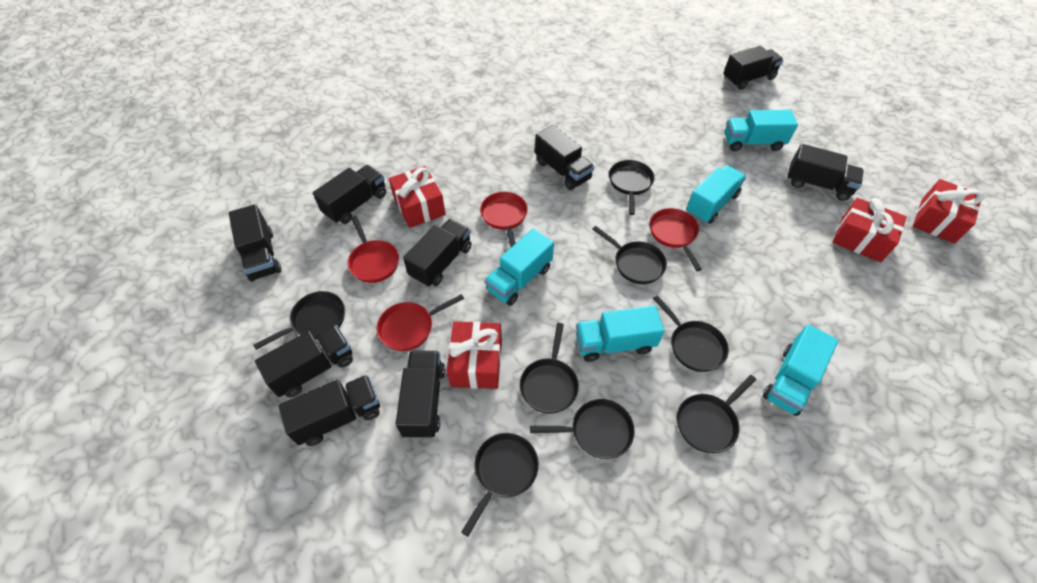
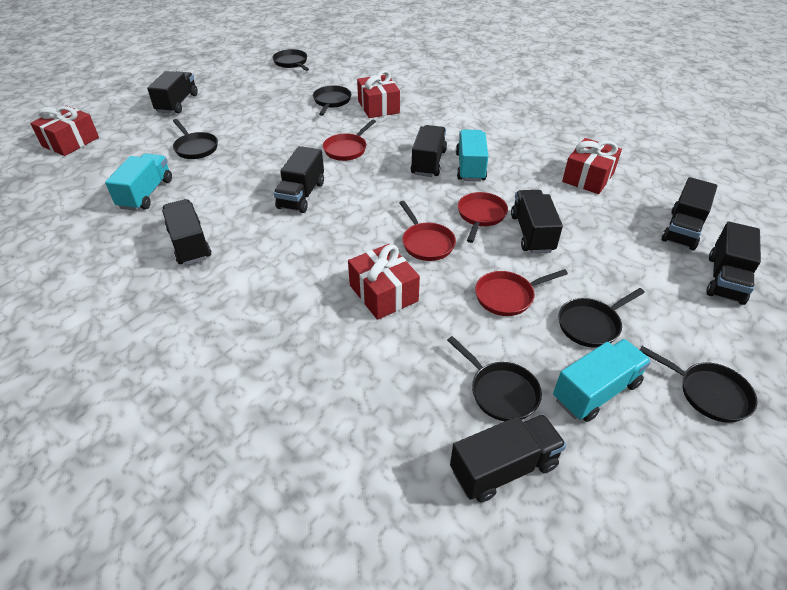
black pan: [253,291,345,350] [461,433,539,537] [520,323,579,414] [530,399,635,459] [592,226,667,284] [609,160,654,215] [653,295,729,372] [677,375,756,453] = 8 -> [173,119,218,159] [272,49,309,71] [313,86,351,116] [447,336,542,421] [559,288,645,348] [640,346,758,423] = 6
black truck: [229,204,281,282] [255,325,353,398] [278,375,380,446] [313,165,386,224] [396,351,445,438] [403,219,472,287] [535,125,594,190] [723,46,784,90] [787,144,864,201] = 9 -> [147,71,198,114] [162,199,211,265] [274,146,324,213] [411,125,447,177] [450,414,566,502] [511,190,563,253] [662,177,717,250] [707,222,761,305] = 8
turquoise truck: [485,229,554,306] [576,305,664,362] [686,165,746,224] [724,110,798,151] [763,324,838,416] = 5 -> [105,153,172,211] [456,130,488,182] [553,339,651,422] = 3

